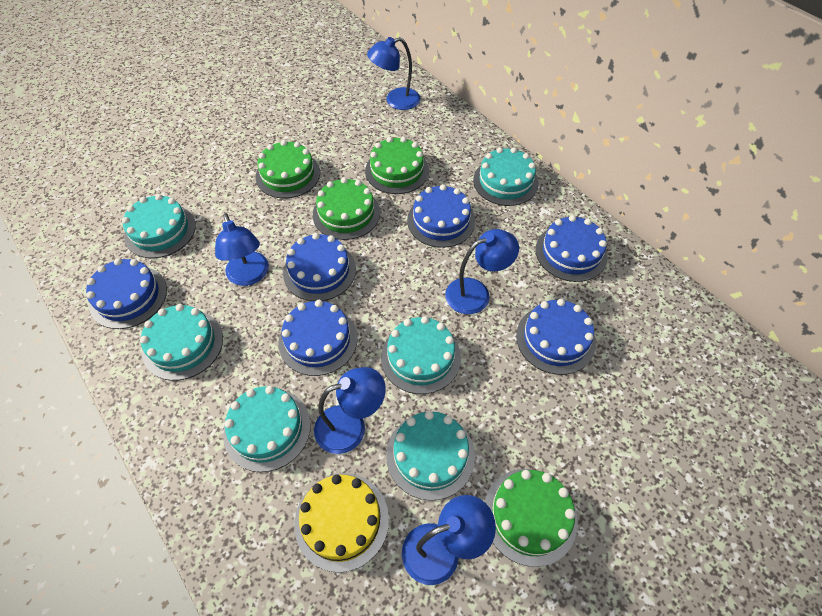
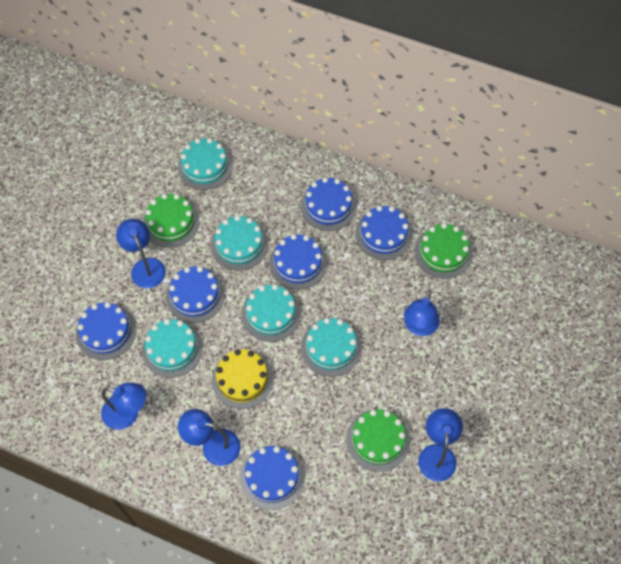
green cake: [256,140,320,199] [313,177,380,240] [365,137,429,194] [484,469,578,567] = 4 -> [143,194,200,248] [346,409,410,472] [414,223,472,279] = 3
turquoise cake: [122,194,196,258] [140,304,223,381] [223,386,311,472] [381,316,461,394] [386,411,475,501] [473,147,538,206] = 6 -> [142,319,203,378] [178,138,233,190] [211,215,268,271] [241,284,301,342] [301,318,362,376] = 5

